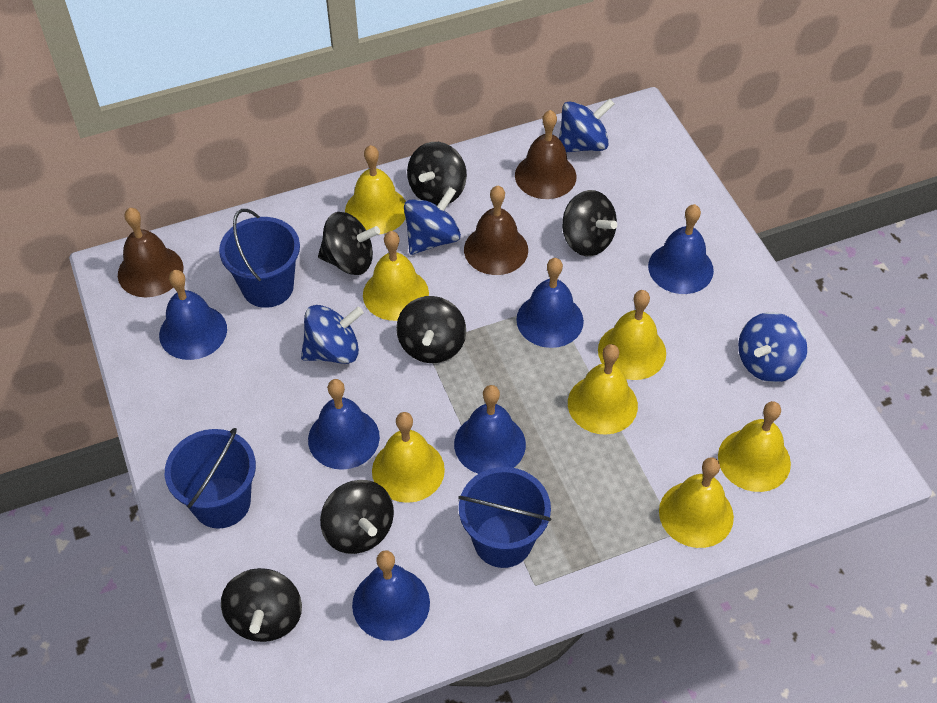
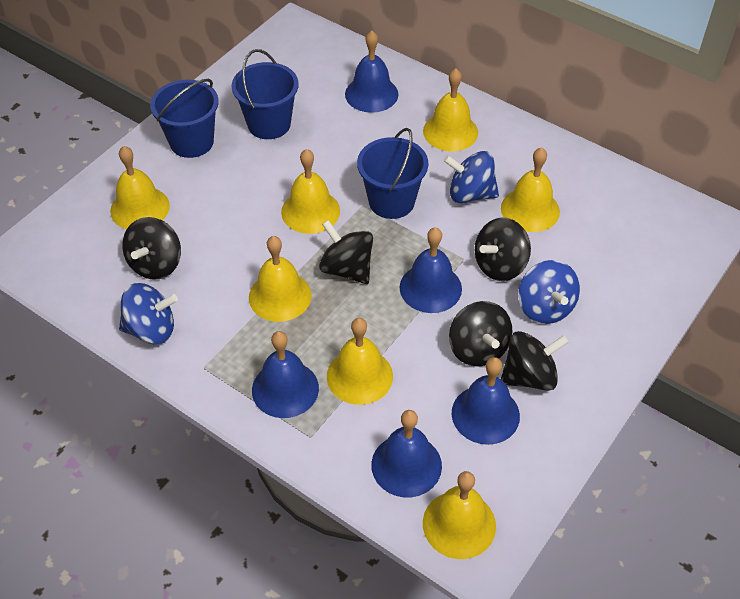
black spinning top: [221,568,302,642] [318,212,380,275] [320,480,394,554] [396,296,466,363] [407,142,467,205] [562,190,617,256] = 6 -> [122,217,181,280] [319,220,373,284] [449,301,512,367] [475,218,531,281] [501,331,569,391] = 5
blue bell: [159,270,227,360] [308,379,380,470] [352,550,430,641] [454,385,526,474] [516,258,584,348] [648,204,714,294] = 6 -> [252,331,319,418] [345,31,398,113] [371,410,442,498] [400,227,462,313] [452,357,520,445] = 5
blue spinning top: [301,305,364,364] [404,187,461,255] [559,98,614,152] [738,312,807,383] = 4 -> [119,283,178,344] [443,151,499,203] [518,260,580,324] = 3
brown bell: [118,208,183,297] [464,186,528,275] [515,110,576,199] = 3 -> none = 0

